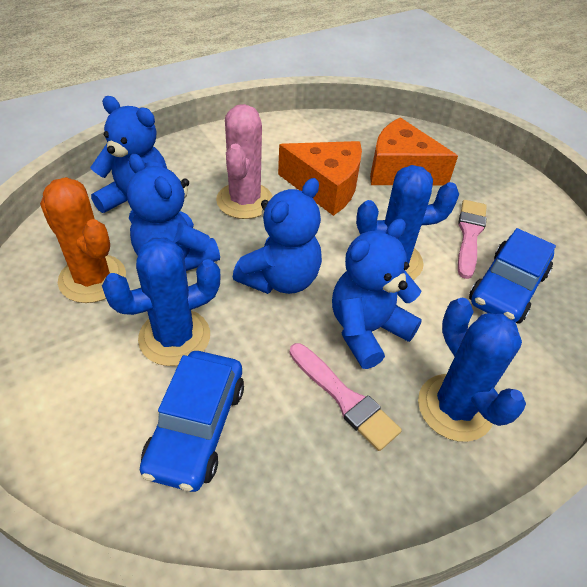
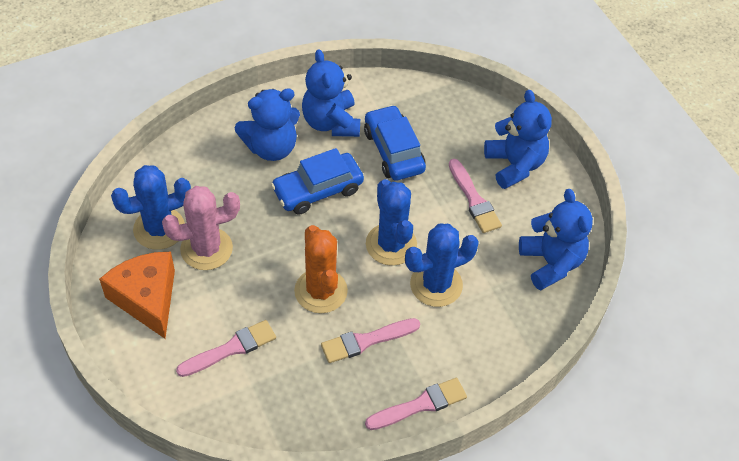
orange cheese: [278,141,362,216] [370,117,458,185] = 2 -> [99,252,175,339] = 1
pink brush: [289,343,402,451] [458,200,487,279] = 2 -> [176,320,276,377] [321,318,420,363] [365,378,467,430] [449,159,502,233] = 4

